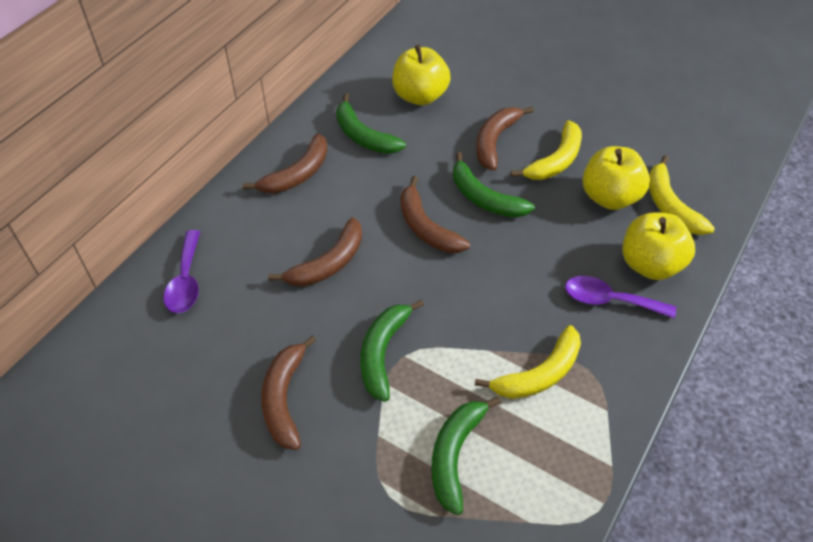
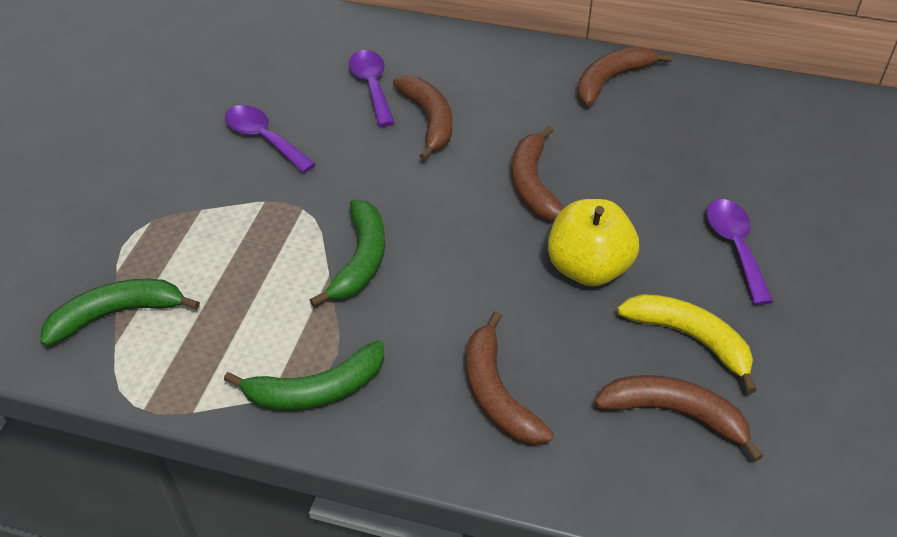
green banana: [336,94,406,154] [360,300,424,402] [431,396,501,515] [453,152,535,218] = 4 -> [40,279,200,347] [224,340,384,411] [310,200,385,307] = 3
purple spoon: [164,230,200,313] [565,276,676,319] = 2 -> [225,105,316,173] [349,50,395,127] [706,199,773,305] = 3
yellow apple: [392,45,451,105] [583,146,650,210] [622,212,695,280] = 3 -> [548,199,639,286] = 1
yellow banana: [475,325,581,399] [511,120,582,180] [649,155,715,235] = 3 -> [617,294,757,393] = 1

